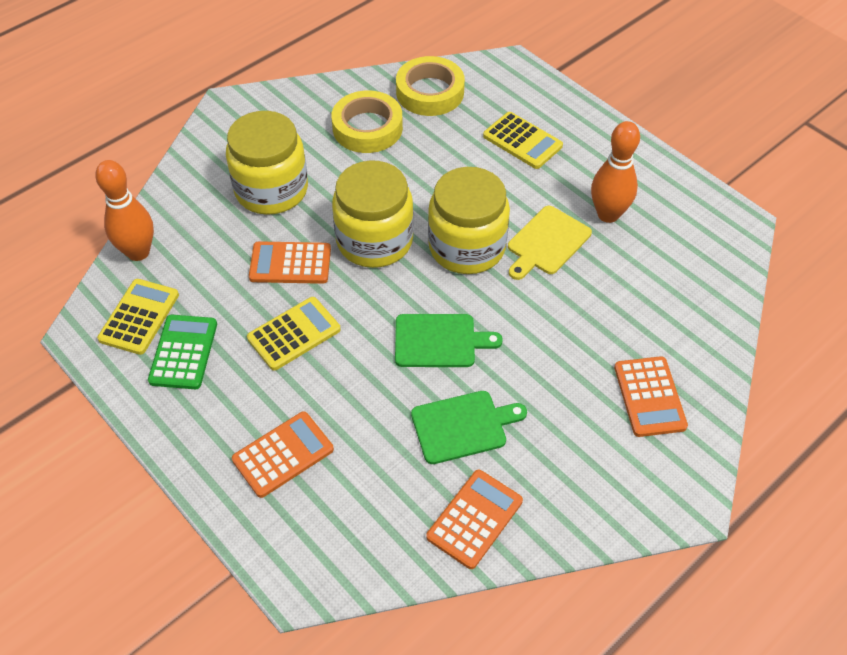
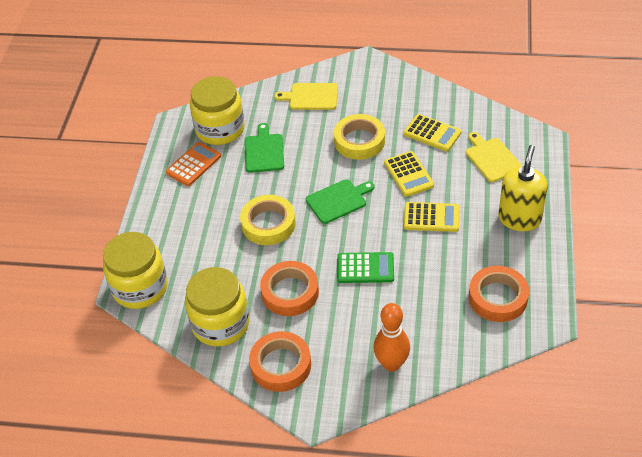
orange bowling pin: [95,160,154,261] [591,121,640,223] = 2 -> [374,303,410,371] = 1
orange calculator: [232,411,334,498] [249,241,331,284] [426,470,523,569] [614,356,688,437] = 4 -> [166,142,221,186] = 1
orange tape: none = 0 -> [249,331,311,392] [260,261,319,316] [469,266,529,322] = 3
yellow cutting board: [508,206,592,280] = 1 -> [274,83,338,110] [466,132,522,182] = 2
yellow soap dispenser: none = 0 -> [498,145,548,231] = 1

